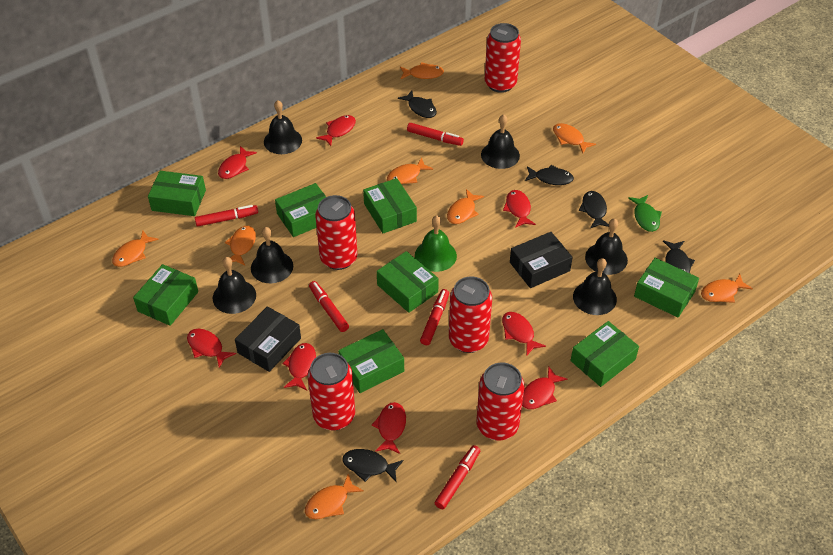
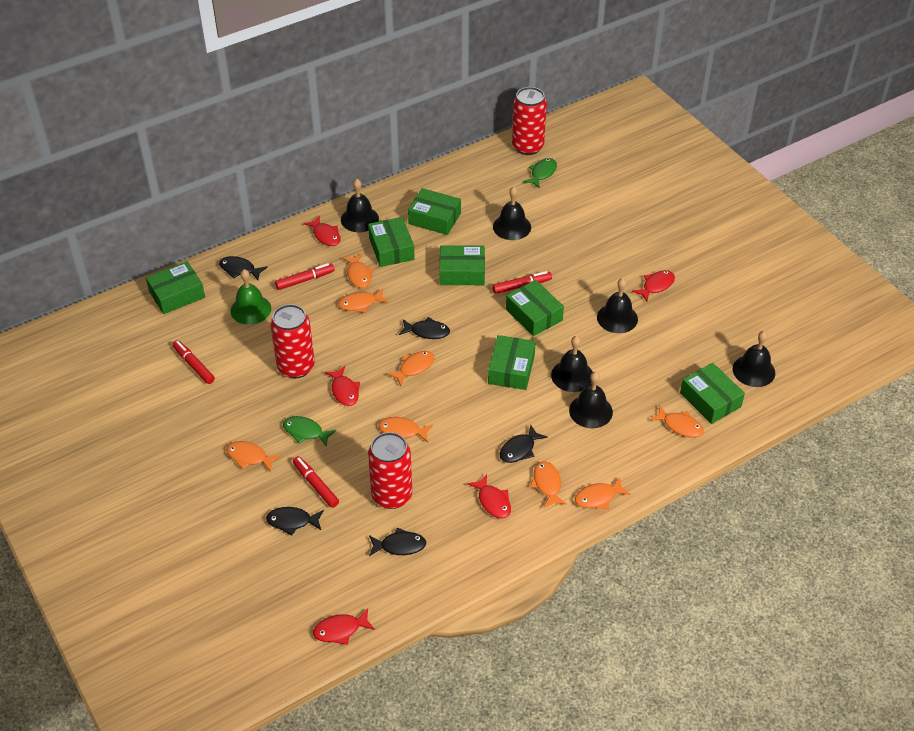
black box: [235,306,301,372] [510,232,573,288] = 2 -> none = 0
green box: [133,264,198,326] [148,171,206,216] [275,183,326,237] [338,329,404,393] [363,178,417,233] [377,251,439,313] [571,321,639,387] [634,258,699,317] = 8 -> [146,261,205,314] [368,217,415,267] [408,188,461,235] [440,245,485,285] [488,335,536,390] [506,280,564,336] [680,363,745,424] = 7
green fish: [628,195,662,232] = 1 -> [283,416,337,447] [523,158,557,189] = 2
red can: [307,353,355,431] [315,195,358,270] [449,277,492,353] [476,363,525,441] [485,23,521,93] = 5 -> [270,304,315,378] [368,432,412,509] [512,87,547,155] = 3
red fish: [187,329,236,368] [218,146,257,179] [282,343,316,390] [316,115,356,146] [372,402,406,454] [502,312,546,355] [503,190,536,228] [522,366,567,409] = 8 -> [303,215,341,246] [313,608,375,645] [325,366,360,406] [467,474,511,518] [632,270,675,302] = 5
red marker: [195,205,258,227] [309,281,349,332] [407,123,464,146] [420,289,449,345] [435,445,480,509] = 5 -> [173,340,215,384] [275,263,335,290] [293,456,339,508] [492,271,552,294] = 4

